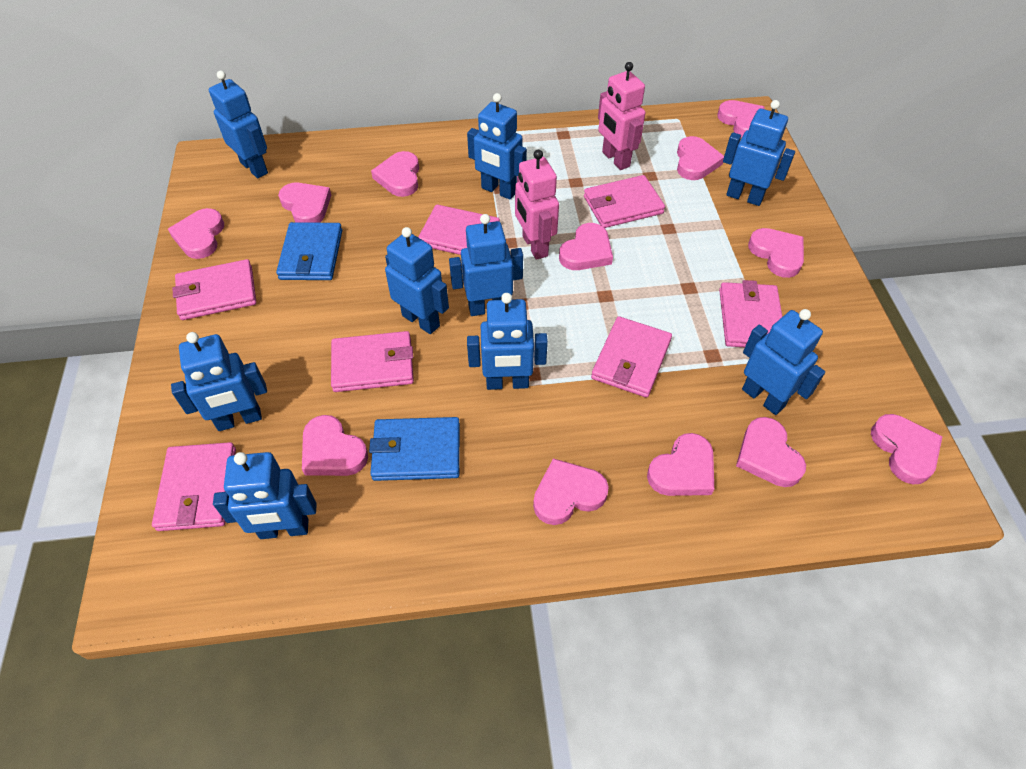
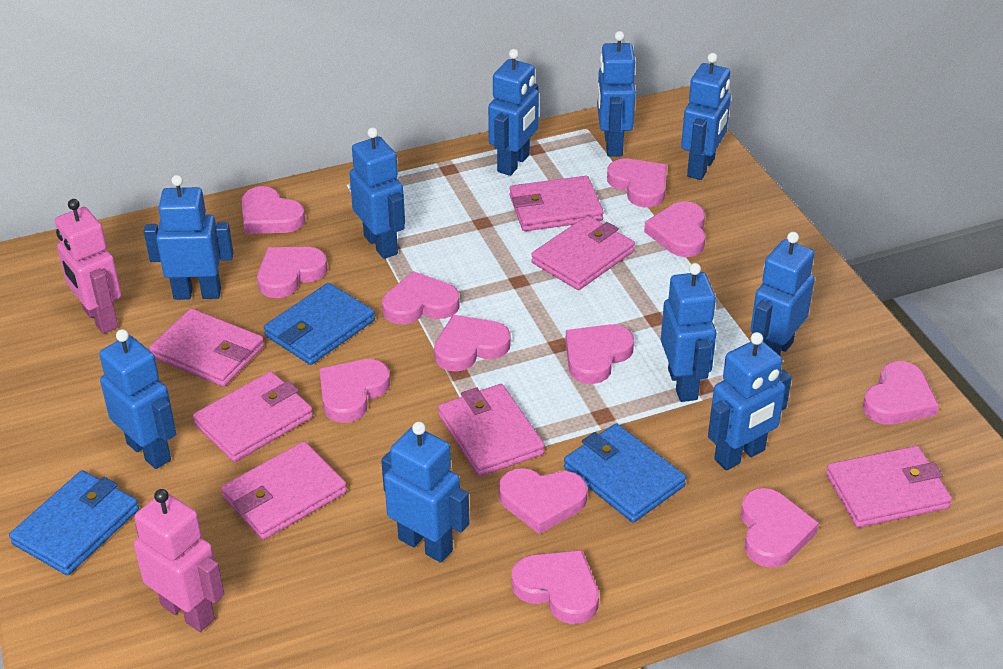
blue robot: [171,332,267,431] [209,71,268,178] [213,452,317,539] [385,227,449,334] [449,214,523,316] [467,93,527,200] [467,293,548,390] [723,100,795,206] [742,309,825,415] = 9 -> [99,329,176,469] [144,175,233,300] [349,127,405,259] [381,422,469,563] [488,49,539,176] [597,31,636,157] [661,263,716,402] [681,53,731,180] [708,332,792,470] [751,232,815,355] = 10
blue wallet: [276,222,342,280] [369,417,460,481] = 2 -> [9,470,139,575] [264,283,375,365] [564,423,686,522] = 3

